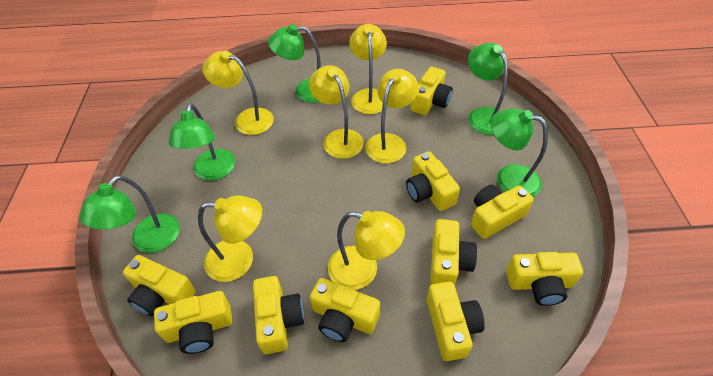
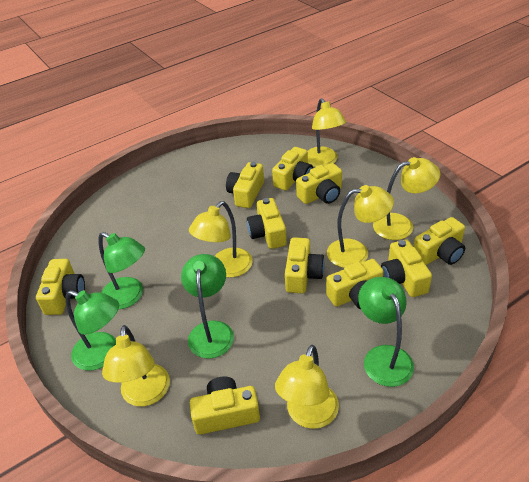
green lamp: [79,175,180,253] [169,103,235,181] [268,24,321,103] [468,43,508,135] [490,108,548,197] = 5 -> [65,290,119,371] [98,232,145,309] [181,254,234,359] [358,277,414,387] = 4

